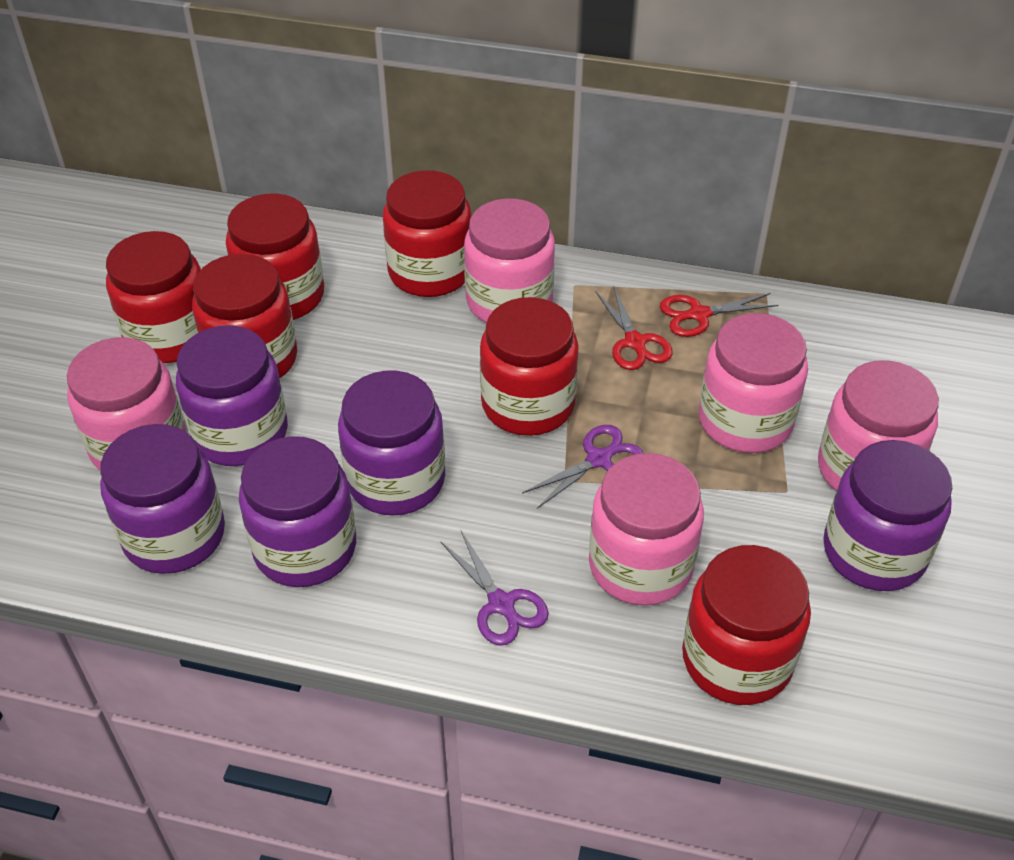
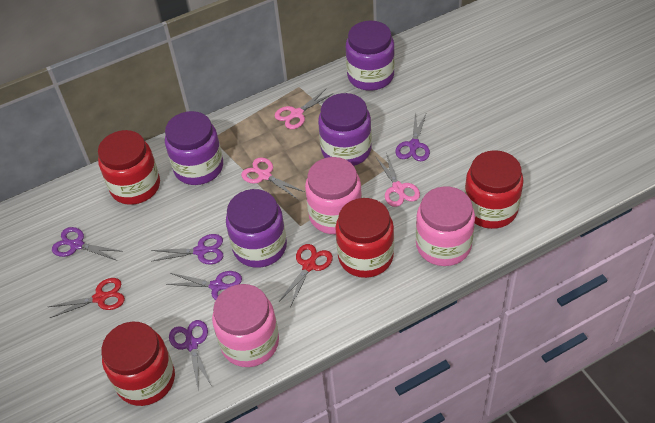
pink jar: [67,337,186,470] [464,198,555,323] [589,453,704,606] [699,313,808,453] [818,361,939,491] = 5 -> [212,284,279,367] [305,157,362,234] [416,186,475,266] = 3
pink scissors: none = 0 -> [241,157,305,199] [275,89,334,129] [375,152,420,207] = 3
purple jar: [100,424,225,574] [176,325,288,466] [239,436,356,587] [338,371,445,516] [823,440,952,591] = 5 -> [165,111,223,185] [226,189,287,268] [318,93,372,166] [346,20,395,91] = 4
purple scissors: [440,531,549,646] [522,425,643,509] = 2 -> [52,227,123,261] [151,234,223,264] [166,271,242,300] [169,320,212,392] [395,111,430,161] = 5
red jar: [106,231,201,363] [192,254,297,378] [226,193,324,320] [383,170,471,297] [480,297,579,436] [682,545,811,705] = 6 -> [98,130,160,205] [101,322,175,406] [335,198,394,278] [464,150,523,229] = 4

